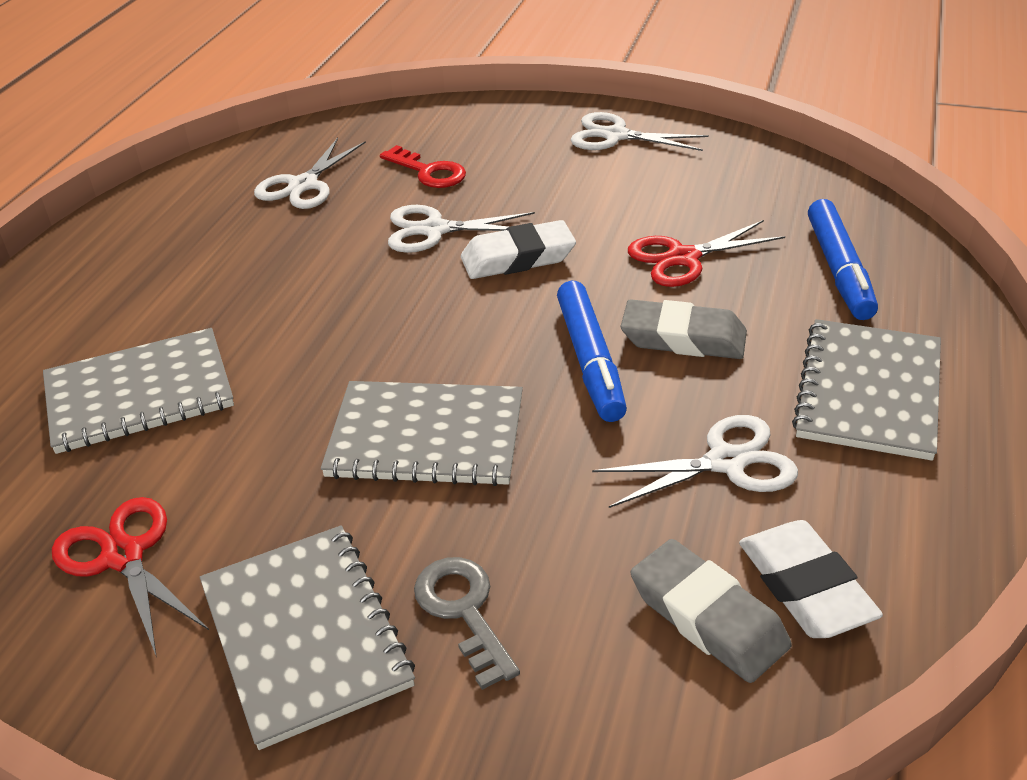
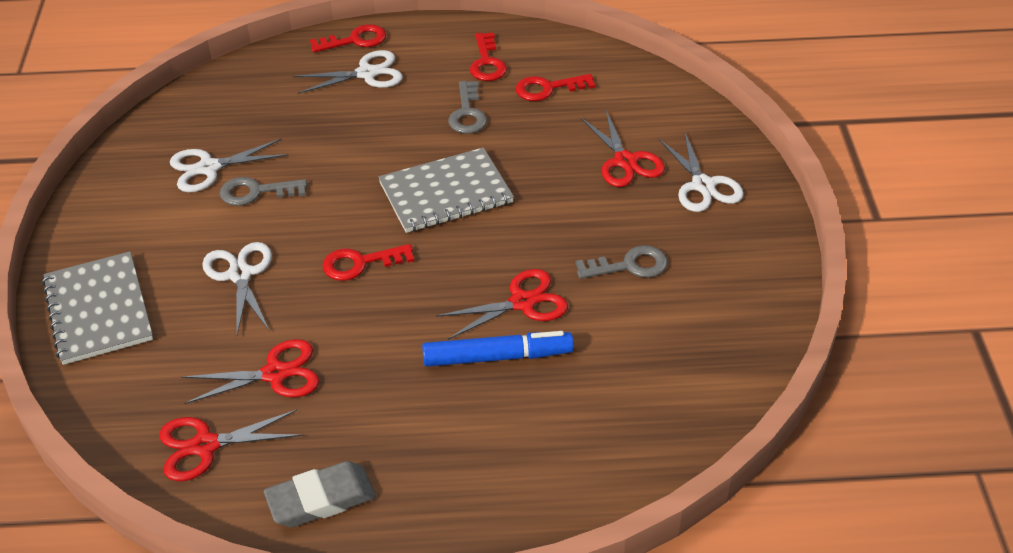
blue marker: [557,281,627,422] [808,199,878,320] = 2 -> [422,331,574,367] = 1
grey eraser: [621,299,747,359] [631,539,792,683] = 2 -> [264,461,376,527] = 1
grey key: [414,557,520,690] = 1 -> [220,177,307,206] [448,81,487,134] [575,245,668,279] = 3
grey notebook: [43,328,234,454] [200,525,415,750] [321,381,523,486] [792,319,941,461] = 4 -> [42,251,153,365] [378,147,514,233] = 2
red key: [380,145,466,188] = 1 -> [310,24,386,53] [322,244,414,281] [470,32,507,81] [515,74,595,101] = 4
red scissors: [52,497,209,658] [628,220,785,287] = 2 -> [159,410,303,481] [181,339,319,404] [436,269,568,340] [581,111,665,187] = 4
white eraser: [461,220,576,279] [739,520,883,638] = 2 -> none = 0

